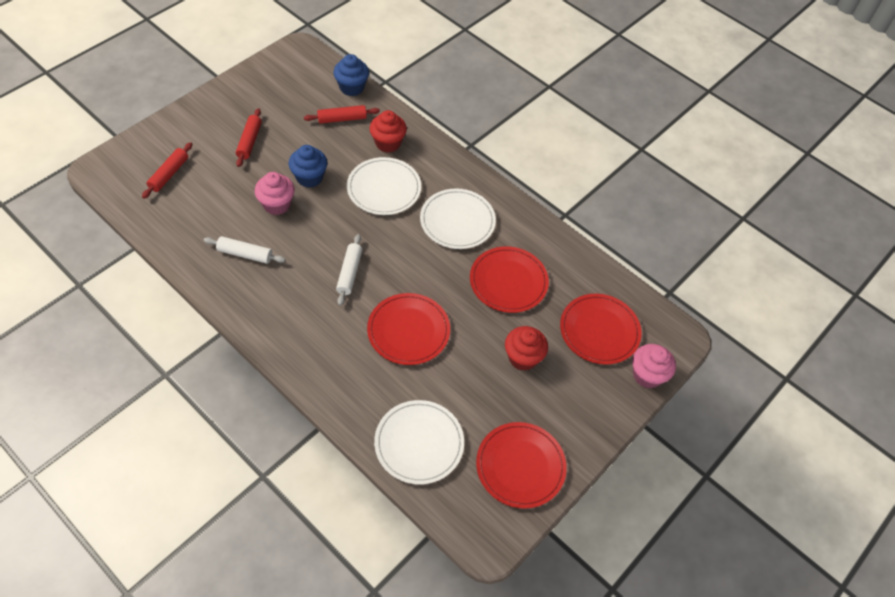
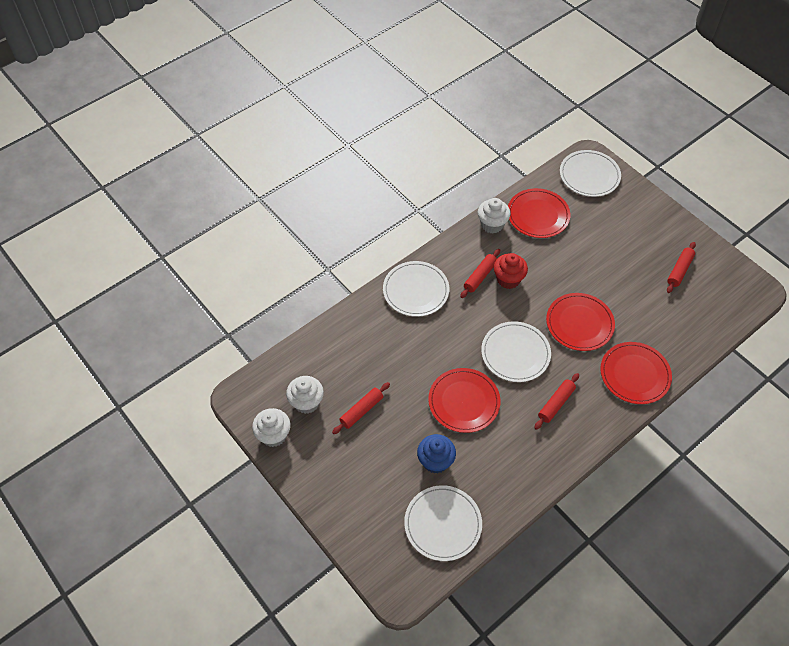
blue cupcake: [288,145,327,188] [333,54,369,96] = 2 -> [417,434,456,474] = 1
pink cupcake: [255,172,295,215] [632,344,676,388] = 2 -> none = 0
red cupcake: [370,110,407,153] [505,326,548,371] = 2 -> [494,253,528,289] = 1
red rolling pin: [142,142,192,199] [236,108,262,167] [304,105,380,124] = 3 -> [332,382,390,434] [460,249,500,298] [534,373,579,430] [667,242,696,293] = 4
white cupcake: none = 0 -> [252,408,291,447] [286,376,324,414] [478,198,510,234] = 3
white plate: [347,157,421,215] [374,400,464,484] [420,188,496,249] = 3 -> [383,261,449,317] [404,485,482,561] [481,321,551,382] [560,150,621,197] = 4
white rolling pin: [203,236,285,264] [336,234,362,306] = 2 -> none = 0

